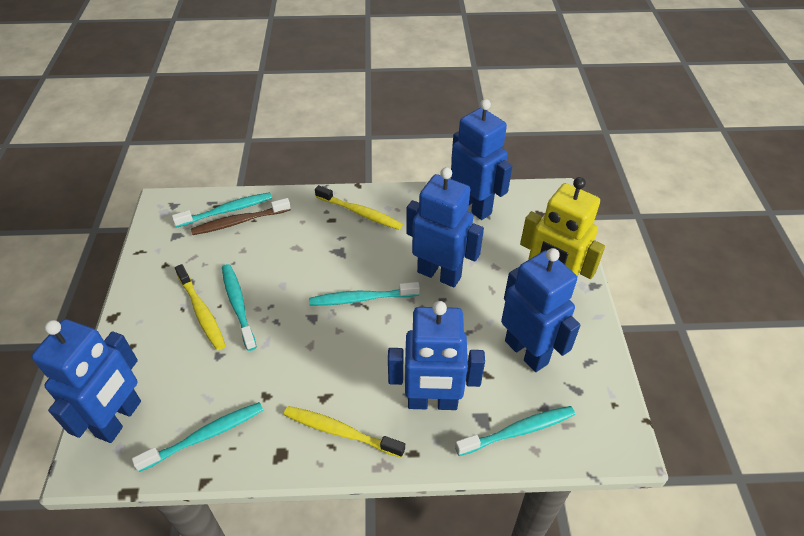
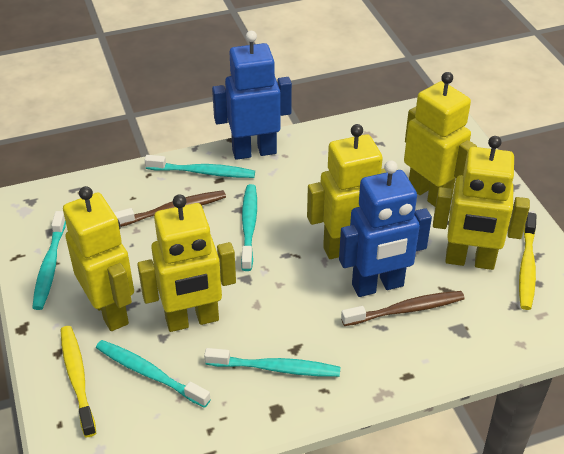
blue robot: [31,319,141,443] [388,301,485,410] [406,167,484,287] [450,99,512,220] [501,248,581,372] = 5 -> [212,31,292,160] [339,160,432,297] = 2
brown toothbrush: [191,198,291,235] = 1 -> [114,190,226,227] [341,291,465,326] = 2
yellow robot: [520,177,605,279] = 1 -> [63,186,134,331] [137,194,236,332] [307,124,386,259] [404,72,477,207] [433,136,530,270] = 5
yellow toothbrush: [175,264,226,350] [284,406,405,458] [315,185,403,230] = 3 -> [61,326,96,437] [519,212,536,310] = 2

